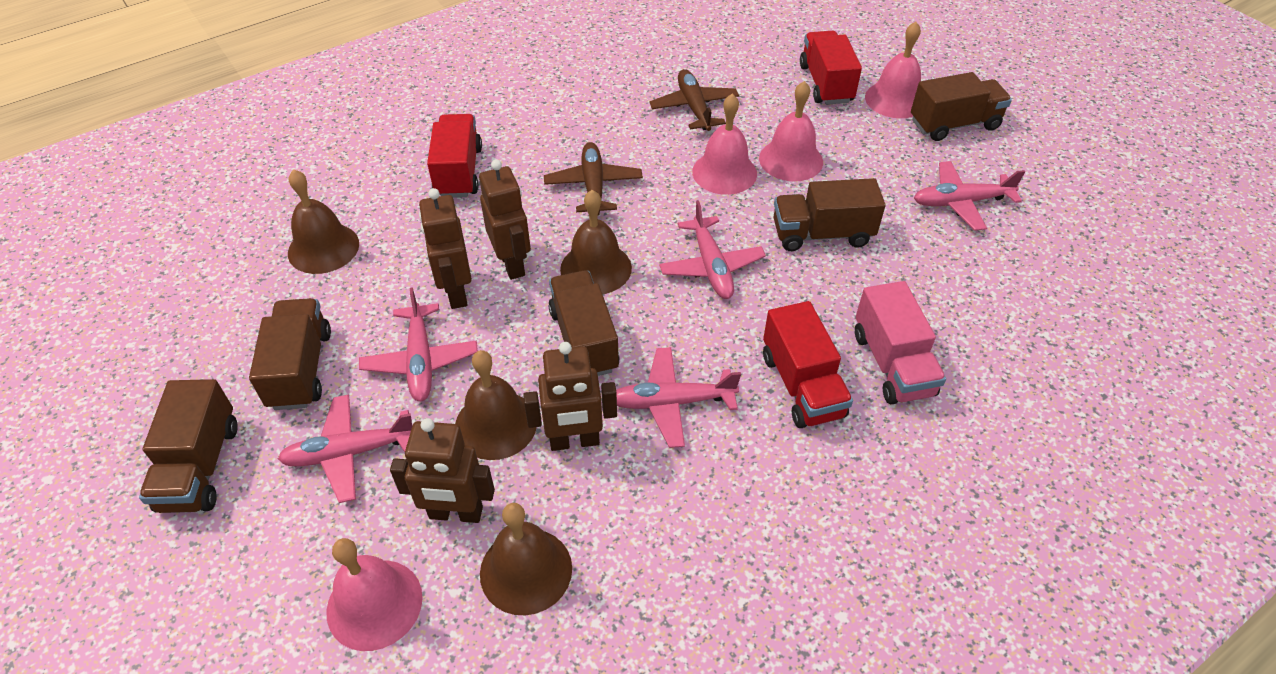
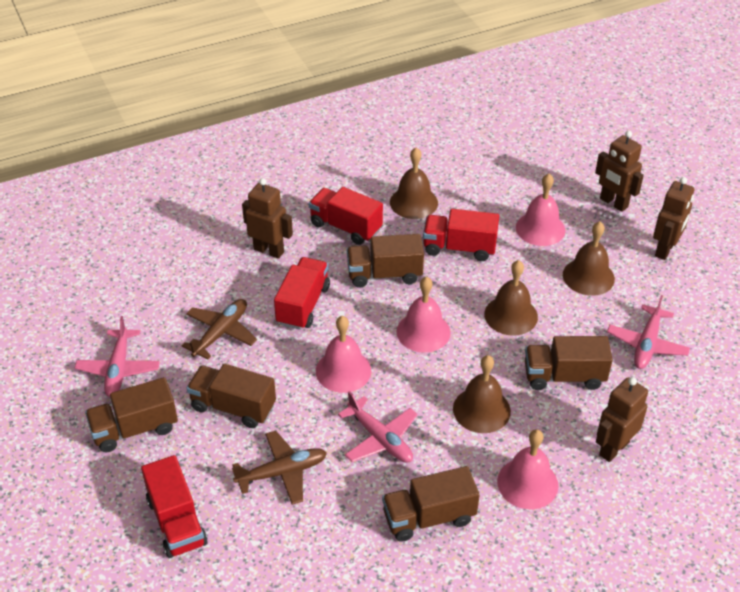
pink plane: [278,394,412,503] [359,287,478,402] [616,347,741,448] [659,200,766,299] [914,161,1025,231] = 5 -> [75,316,160,397] [338,391,418,463] [607,295,690,369] = 3
pink truck: [855,281,946,404] = 1 -> none = 0
red truck: [427,114,482,198] [763,301,853,428] [800,31,862,105] = 3 -> [141,455,207,558] [274,257,330,330] [309,187,383,245] [423,209,499,261] = 4

